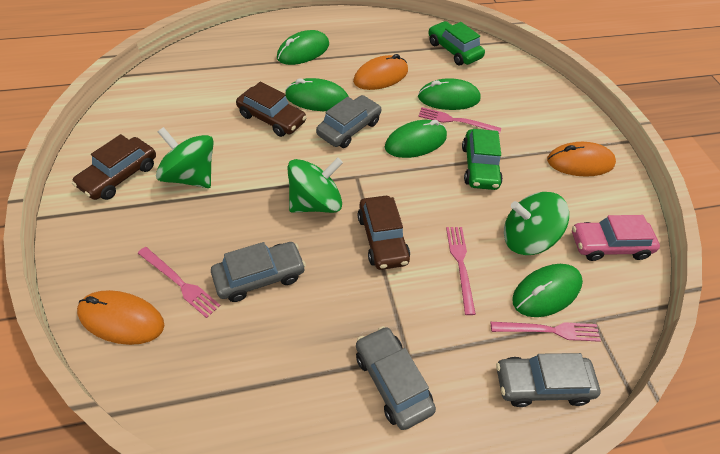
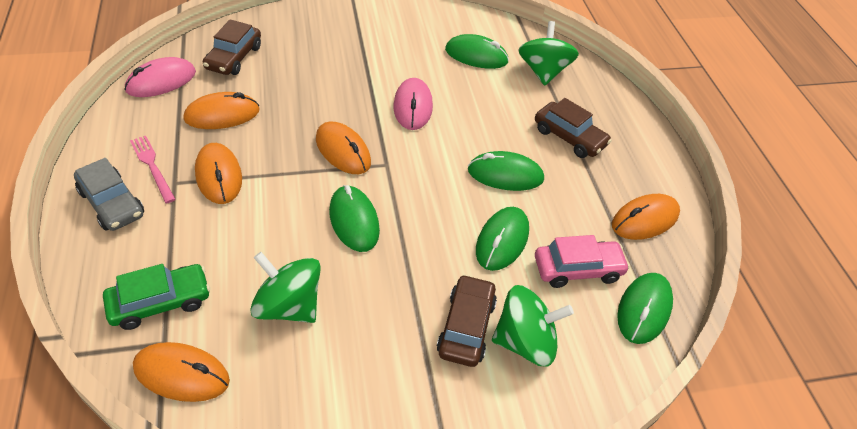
green car: [428,21,485,65] [462,129,503,190] = 2 -> [103,264,210,330] = 1
grey car: [211,242,306,302] [316,95,382,148] [356,326,436,430] [496,353,601,407] = 4 -> [74,158,144,231] = 1
orange mouse: [77,290,164,345] [353,54,408,90] [547,142,616,177] = 3 -> [133,342,230,402] [183,92,260,129] [195,143,242,204] [316,122,371,174] [612,194,680,240] = 5
pink fork: [138,247,221,318] [418,107,501,134] [446,227,476,315] [491,322,601,342] = 4 -> [130,136,176,204] = 1
pink mouse: none = 0 -> [124,57,196,97] [393,78,433,130] = 2

